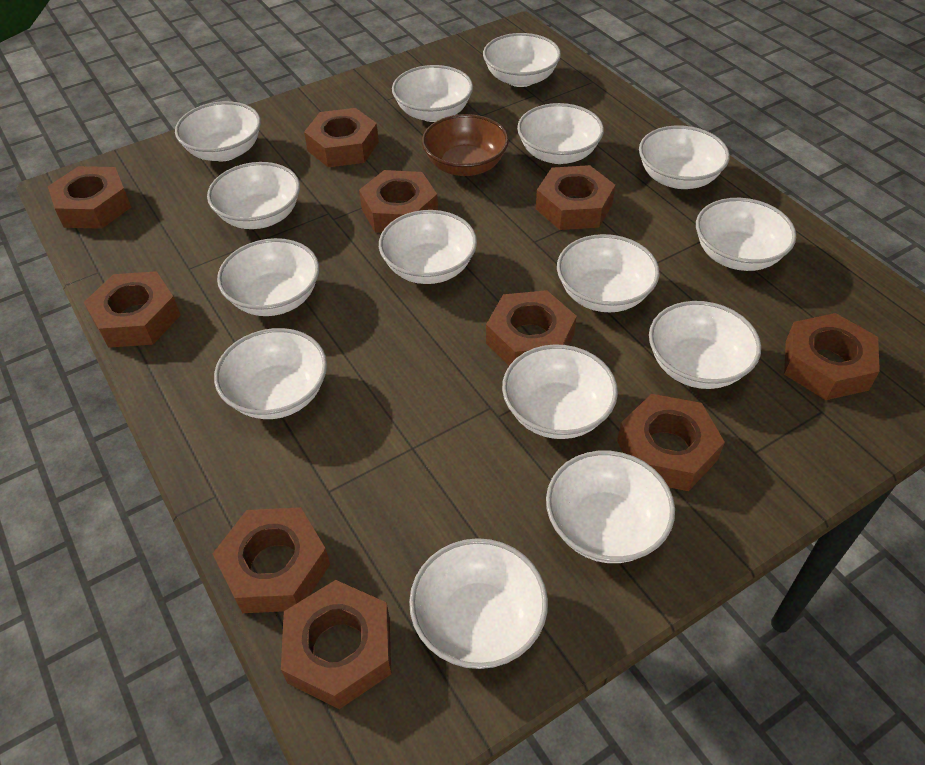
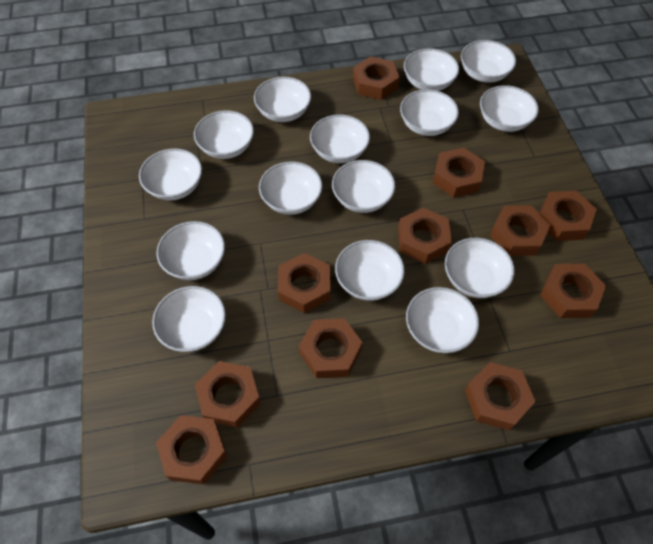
brown bowl: [422,114,509,176] = 1 -> none = 0
brown nut: [48,166,131,229] [84,271,181,348] [213,507,330,613] [281,580,391,709] [304,108,379,167] [359,170,438,233] [486,290,577,366] [536,165,615,230] [617,394,725,491] [784,313,880,400] = 10 -> [156,415,227,485] [195,361,261,428] [278,253,330,313] [299,318,363,378] [353,56,400,100] [398,208,452,264] [433,147,485,198] [465,362,536,430] [490,205,550,256] [540,191,597,241] [540,264,606,318] = 11

